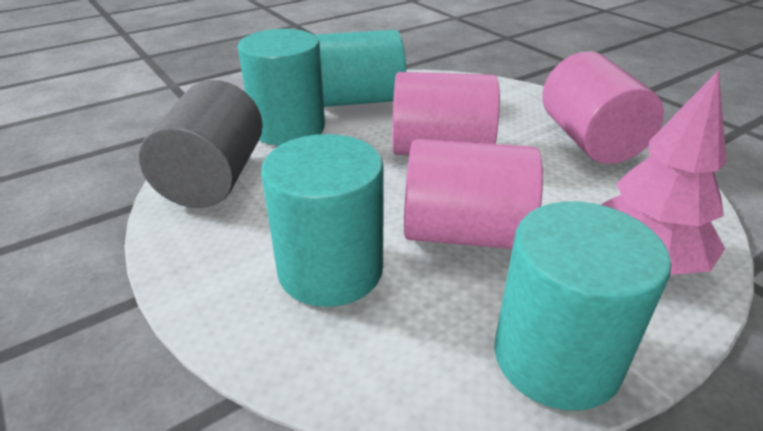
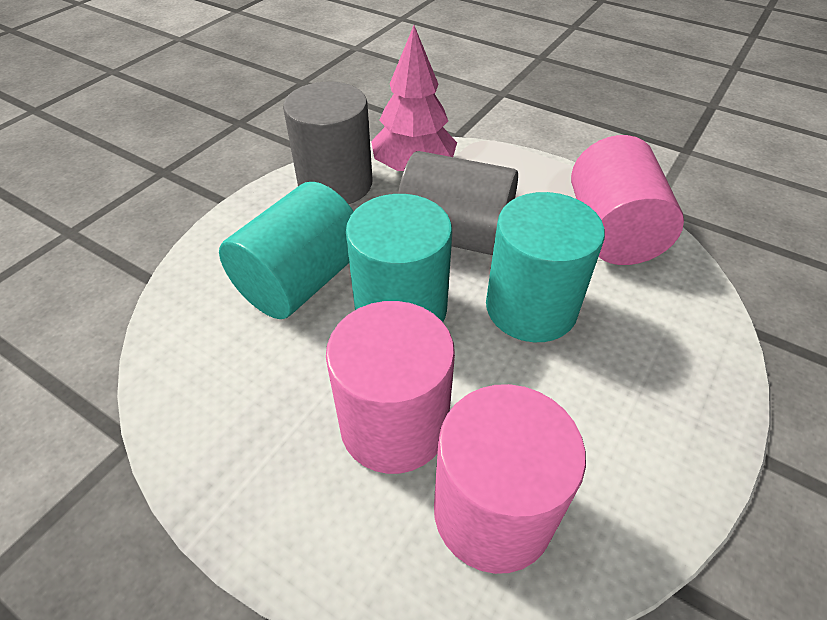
grey cylinder: [139,80,263,208] = 1 -> [283,82,372,204] [398,151,518,255] = 2
turquoise cylinder: [238,29,325,146] [261,134,384,307] [315,30,406,107] [494,201,671,411] = 4 -> [219,182,354,319] [346,194,452,322] [486,192,605,342] = 3

